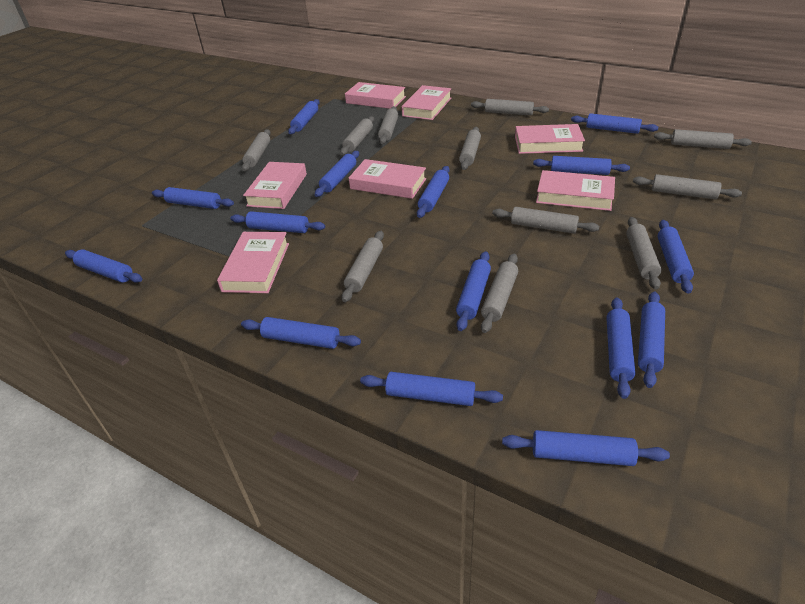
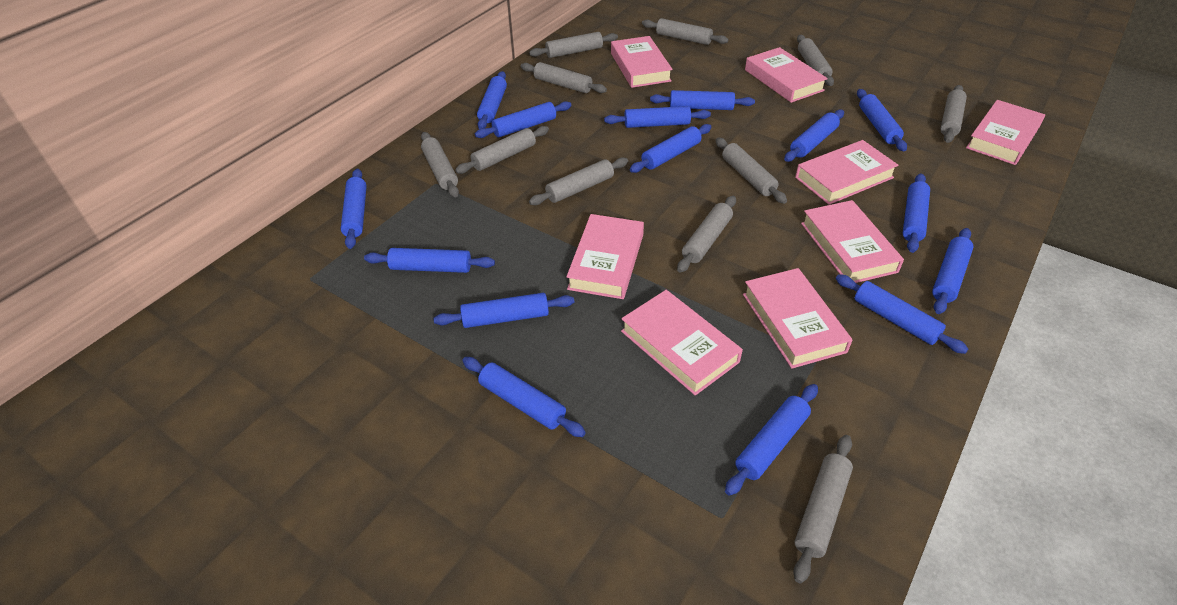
pink book: [217,232,289,293] [243,162,307,209] [345,82,406,109] [349,159,426,199] [401,85,451,120] [515,124,585,154] [536,170,615,211] = 7 -> [566,214,644,299] [611,36,673,88] [621,290,743,396] [743,268,852,369] [745,47,828,103] [795,140,898,205] [801,200,904,283] [966,100,1045,165] = 8

